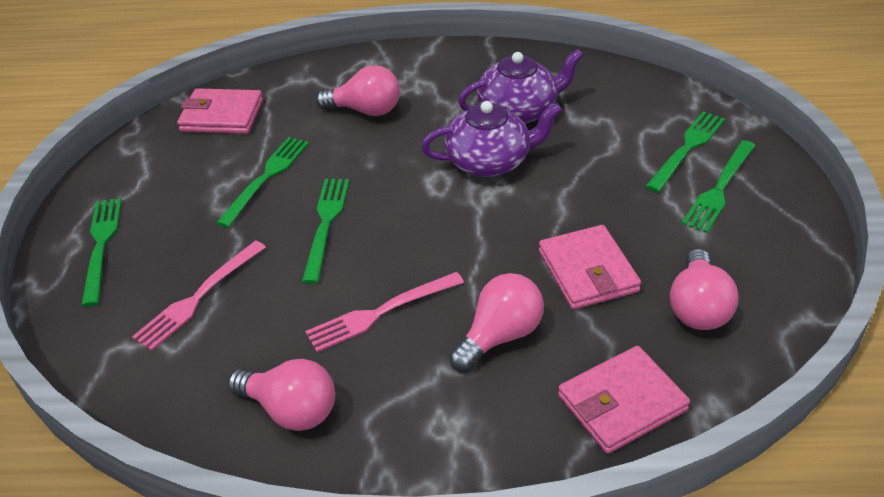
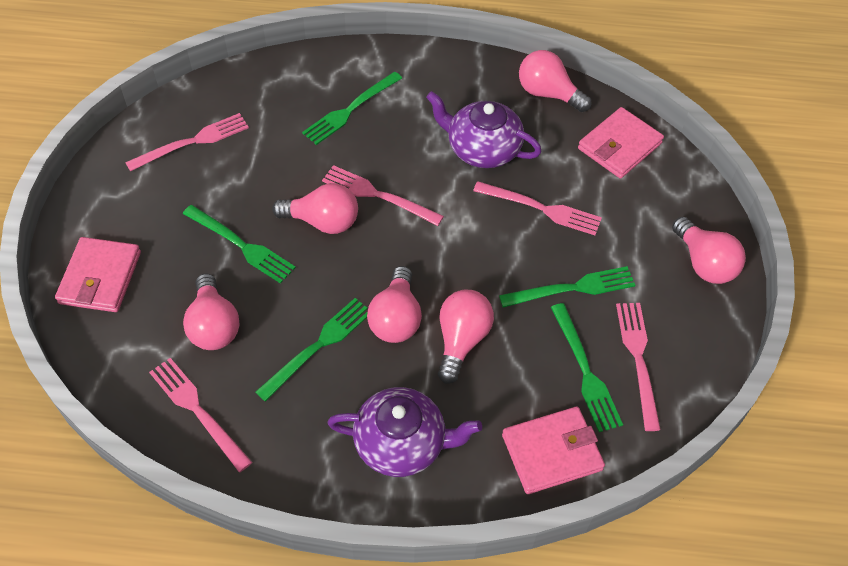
pink fork: [132,240,266,351] [305,272,464,352] = 2 -> [125,113,249,171] [149,358,252,472] [322,165,444,226] [473,181,602,235] [616,303,661,431] = 5
pink light bulb: [228,359,335,431] [316,65,400,116] [449,273,544,372] [670,249,739,330] = 4 -> [183,273,240,350] [272,183,358,234] [367,266,422,343] [438,290,494,384] [519,50,591,112] [672,217,746,284] = 6

